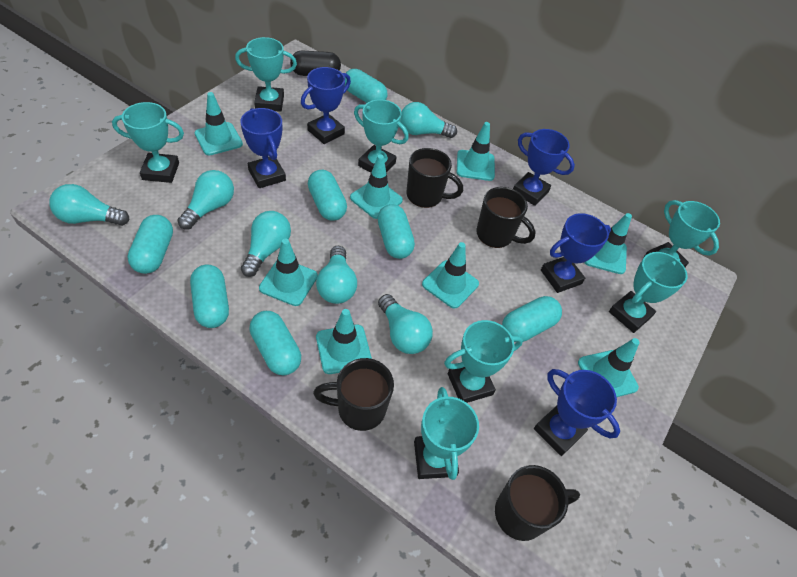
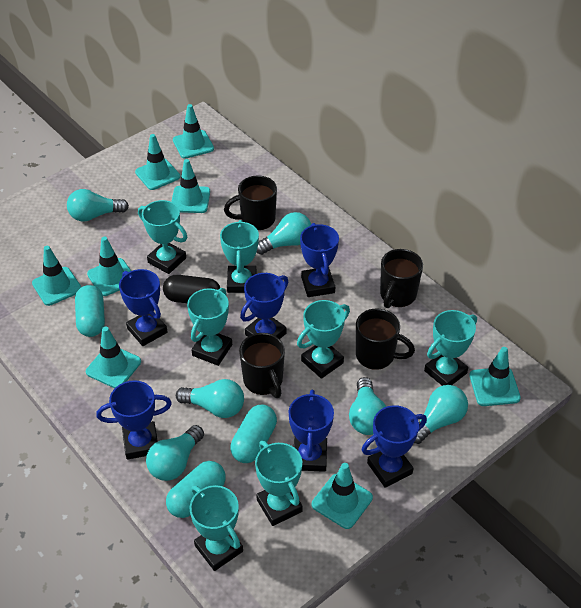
blue trophy: [240,108,286,188] [301,67,351,144] [513,129,575,206] [534,369,620,456] [541,213,611,293] = 5 -> [96,380,172,460] [119,269,167,346] [240,273,288,339] [289,390,334,472] [300,223,339,297] [361,405,427,488] = 6
turquoise capsule: [127,215,173,274] [190,264,229,328] [249,311,301,375] [308,170,347,221] [345,69,388,103] [378,204,415,259] [502,296,562,342] = 7 -> [75,285,105,337] [166,461,226,518] [230,405,277,463] = 3

